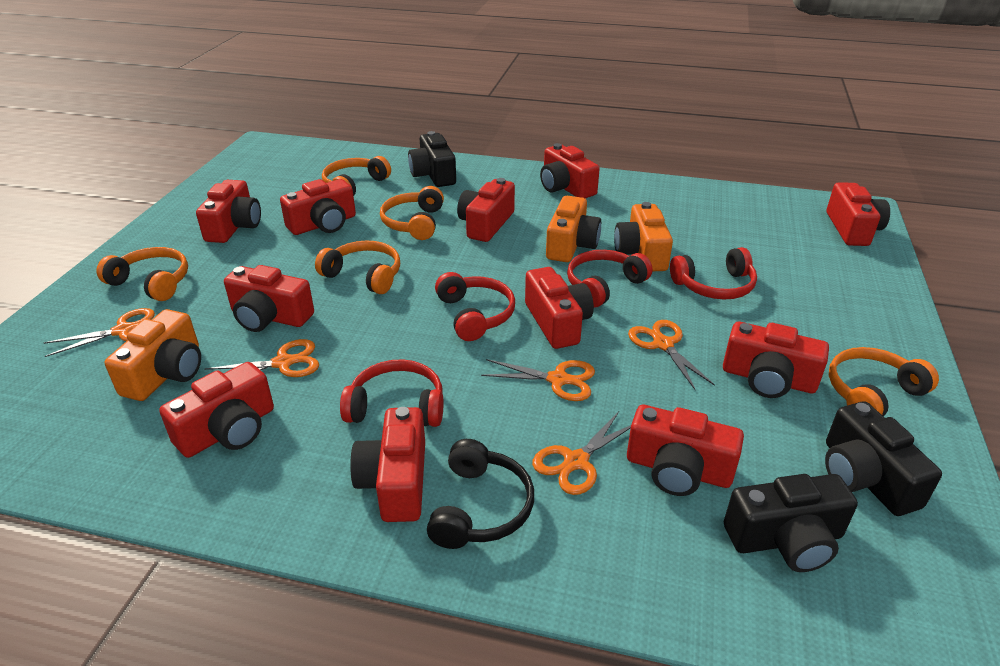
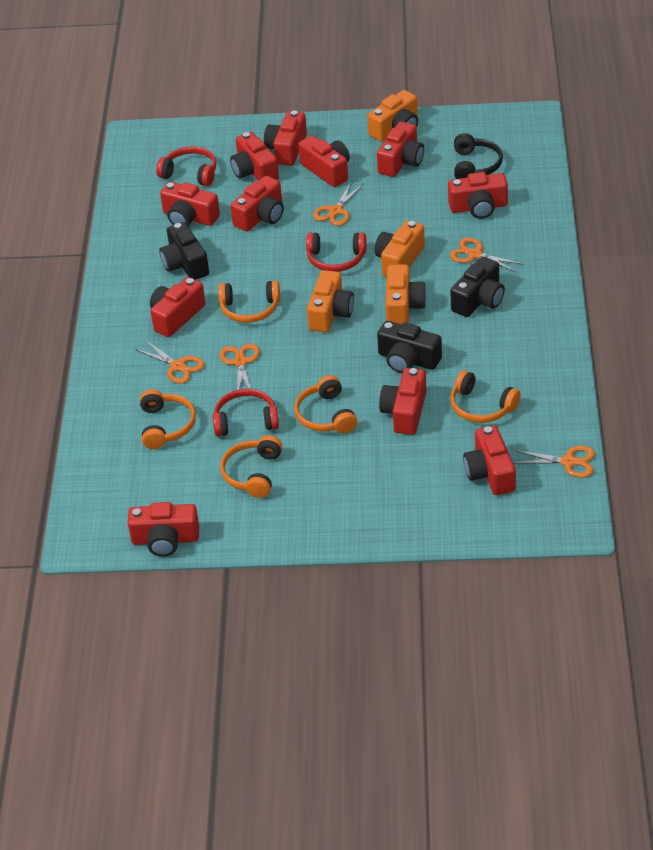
orange camera: [104,309,201,401] [546,196,601,262] [614,202,673,271] = 3 -> [307,270,354,332] [368,90,418,142] [374,220,425,277] [385,265,426,324] = 4
red headphones: [340,359,444,427] [435,272,515,341] [567,250,653,307] [670,247,757,300] = 4 -> [156,146,216,186] [213,389,279,437] [306,233,367,272] = 3

